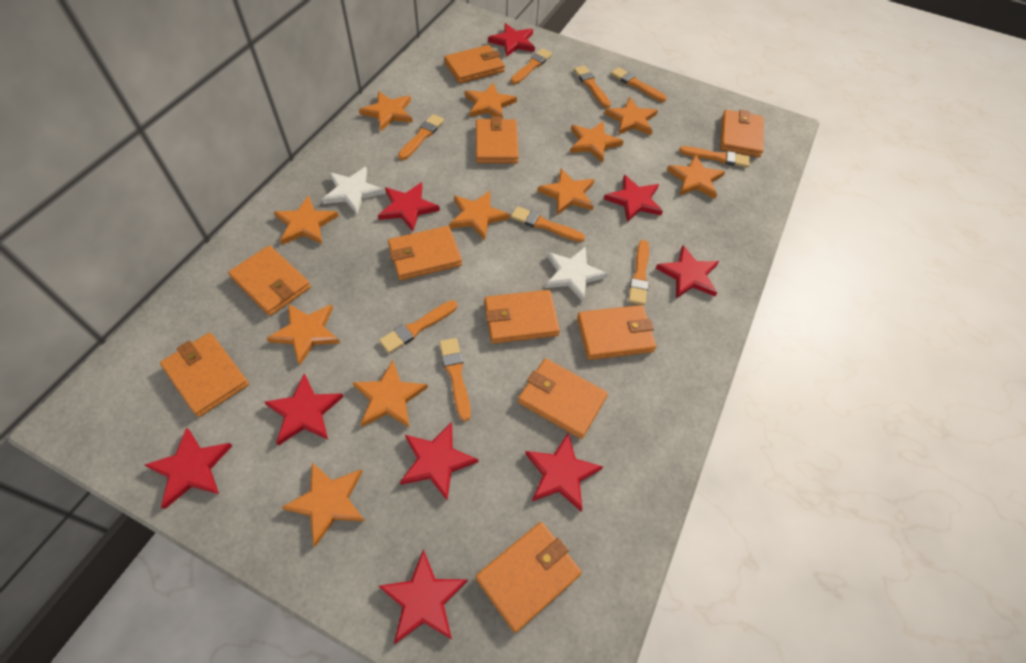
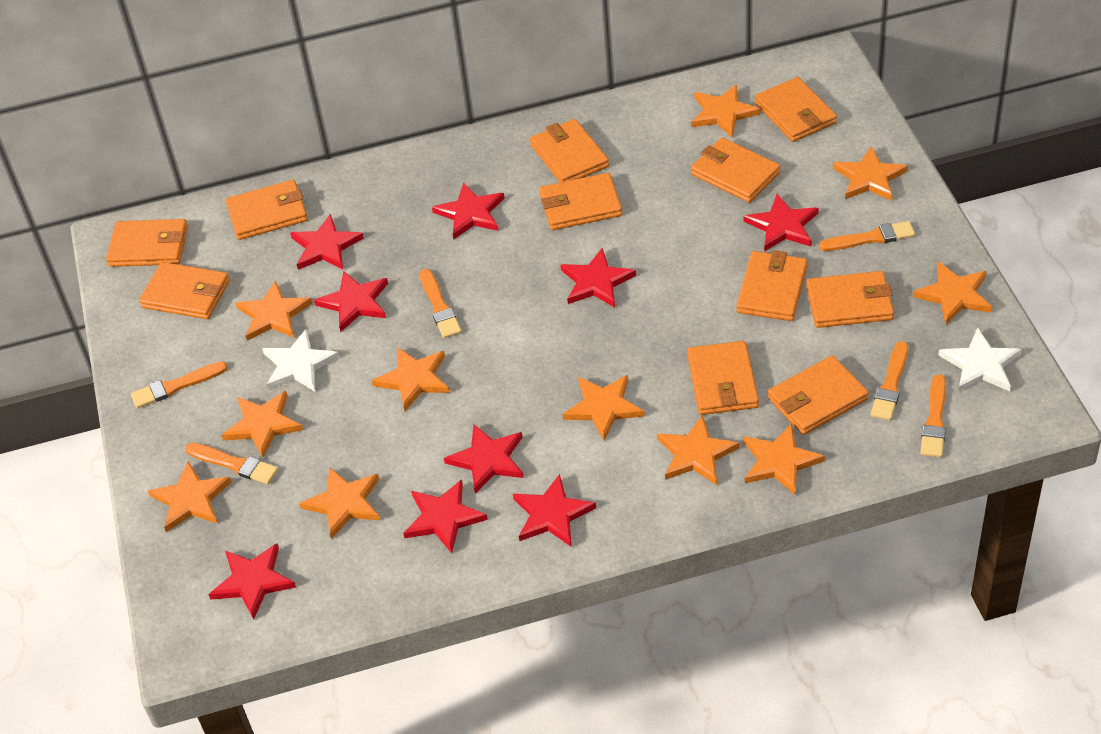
orange brush: [379,300,457,353] [398,114,444,160] [439,338,471,421] [511,48,552,84] [511,206,585,242] [574,65,611,108] [611,67,667,102] [628,240,649,305] [679,146,750,168] = 9 -> [131,361,228,408] [185,443,278,484] [420,269,462,338] [819,221,915,251] [870,341,908,421] [920,374,946,457] = 6
orange wallet: [160,333,249,417] [228,246,311,316] [388,226,462,280] [444,45,505,84] [476,117,519,164] [476,522,582,633] [484,290,560,344] [518,359,608,439] [577,305,656,360] [720,110,764,157] = 10 -> [106,219,188,267] [139,262,230,319] [226,180,308,240] [530,119,609,182] [539,173,622,230] [687,341,759,415] [691,137,780,203] [736,250,808,321] [755,77,837,142] [768,355,869,435] [806,271,894,328] = 11

